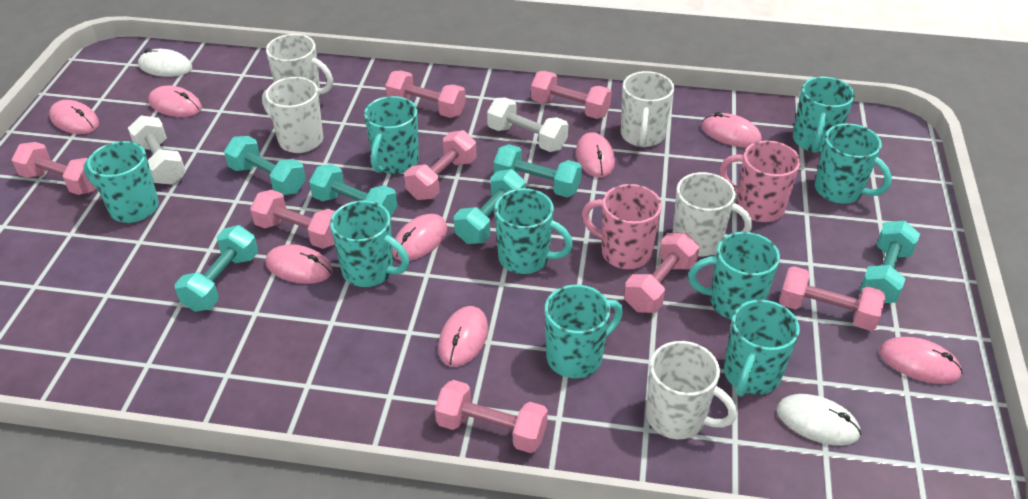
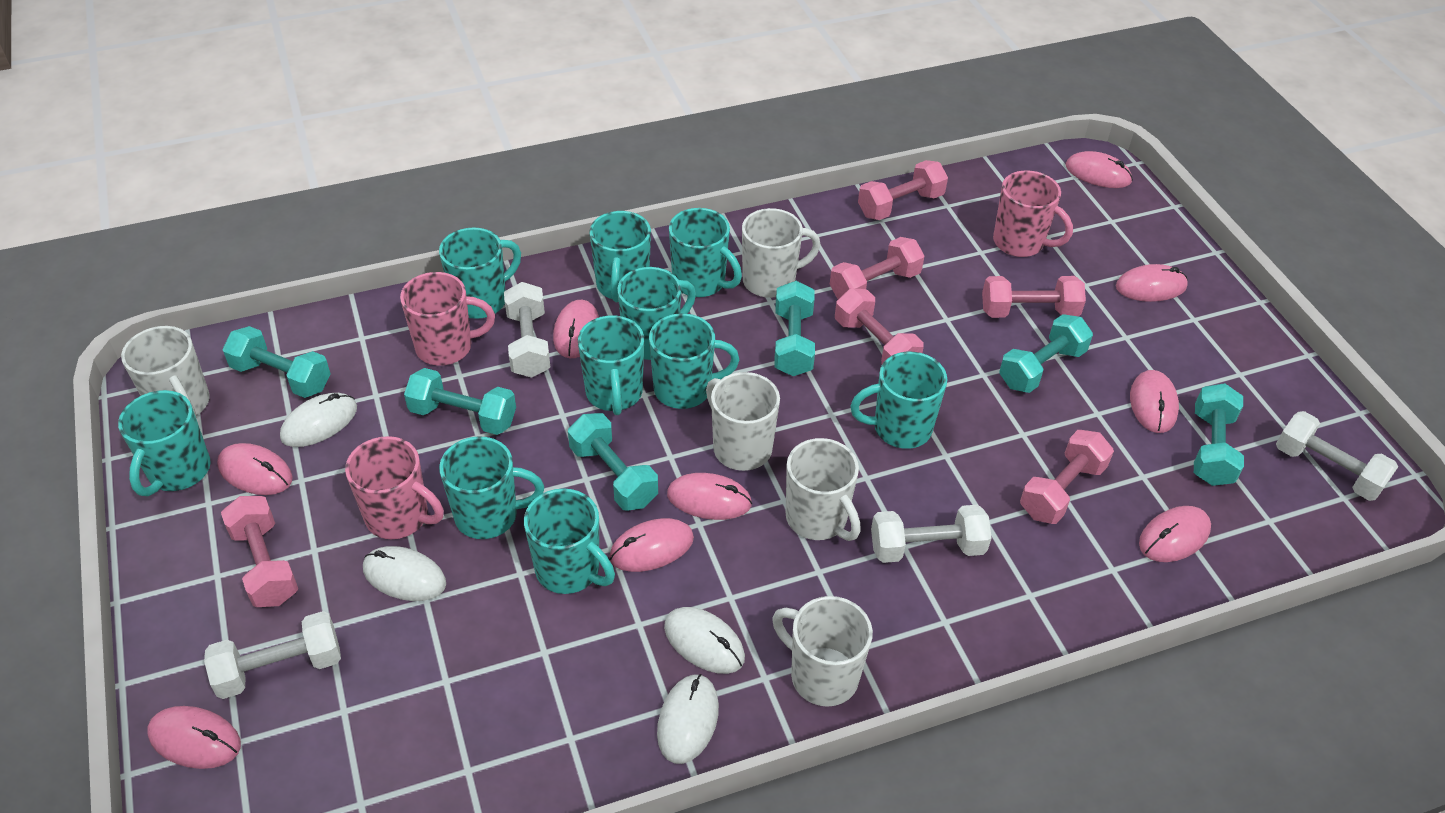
pink dumbbell: [11,142,96,195] [250,190,335,249] [385,71,466,118] [404,130,476,200] [435,380,548,453] [531,71,612,119] [624,232,699,313] [779,266,885,331] = 8 -> [221,496,298,607] [830,237,924,299] [835,288,924,364] [858,160,948,220] [982,276,1086,318] [1020,430,1114,524] = 6
pink mouse: [49,100,99,134] [148,86,202,117] [266,244,333,284] [392,214,447,261] [438,306,488,367] [576,132,615,178] [701,112,762,147] [880,337,963,384] = 8 -> [147,706,241,769] [217,443,293,495] [553,300,599,358] [609,518,694,572] [667,473,752,520] [1065,151,1133,188] [1116,264,1188,302] [1130,370,1179,433] [1139,506,1211,562] = 9
pink mug: [582,184,662,269] [720,140,801,222] = 2 -> [345,436,444,539] [400,272,495,366] [993,170,1073,257] = 3
turquoise mug: [84,141,159,223] [330,200,409,287] [364,96,419,174] [494,188,573,274] [545,285,623,378] [688,232,780,320] [724,300,800,397] [793,77,855,153] [815,123,892,204] = 9 -> [118,390,211,496] [439,228,521,319] [439,436,544,539] [524,488,615,594] [578,315,644,415] [590,211,651,302] [617,267,696,360] [649,313,739,409] [669,208,742,297] [850,352,947,449] = 10
white dumbbell: [128,116,186,185] [487,98,568,152] = 2 -> [204,611,341,699] [504,282,550,378] [871,505,992,563] [1276,411,1398,501] = 4
white mouse: [138,48,192,77] [777,394,861,446] = 2 -> [280,393,357,447] [363,546,446,601] [657,674,719,764] [664,607,745,674] = 4

